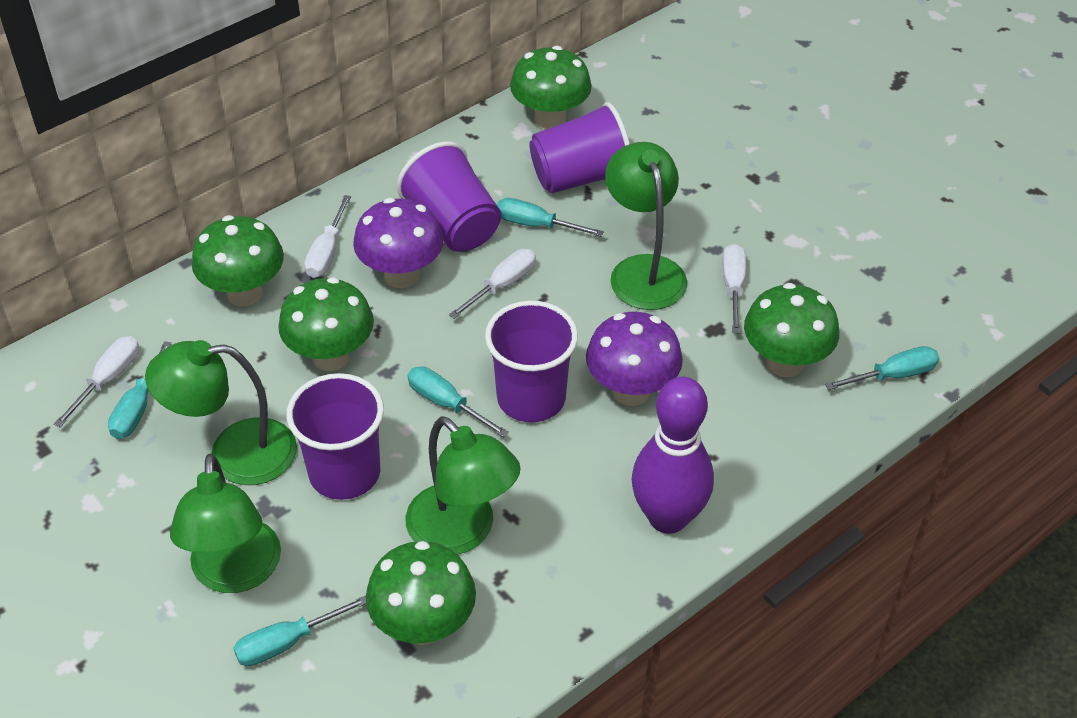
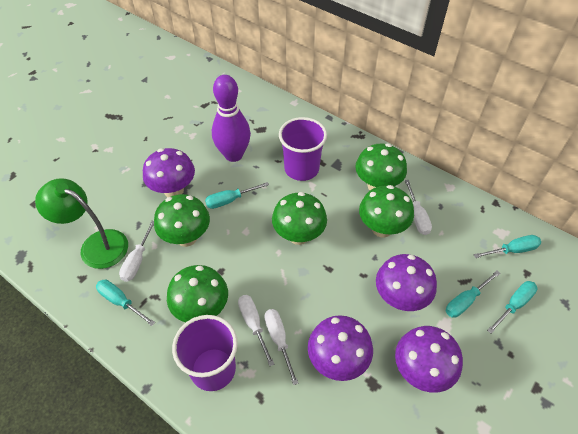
green lamp: [145,340,297,485] [170,454,281,593] [406,416,521,555] [605,142,687,310] = 4 -> [35,178,128,269] = 1
purple cup: [286,373,384,500] [397,141,501,252] [485,301,578,423] [530,102,630,193] = 4 -> [172,315,238,391] [279,117,327,181] = 2
purple mushroom: [353,198,444,288] [586,312,683,406] = 2 -> [143,148,195,197] [308,315,373,381] [376,254,437,311] [395,326,463,393] = 4

